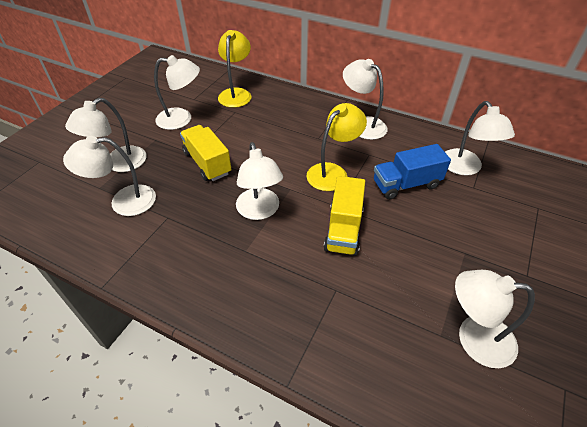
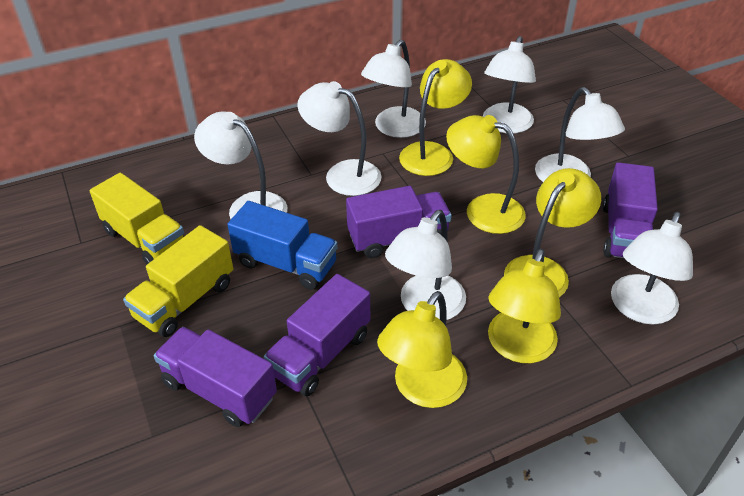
purple truck: none = 0 -> [154,327,277,427] [264,274,370,396] [346,186,452,258] [603,162,658,258] = 4
yellow lamp: [218,30,251,108] [306,103,367,191] = 2 -> [377,291,467,408] [399,59,472,176] [446,115,526,234] [488,249,561,363] [504,168,601,297] = 5

